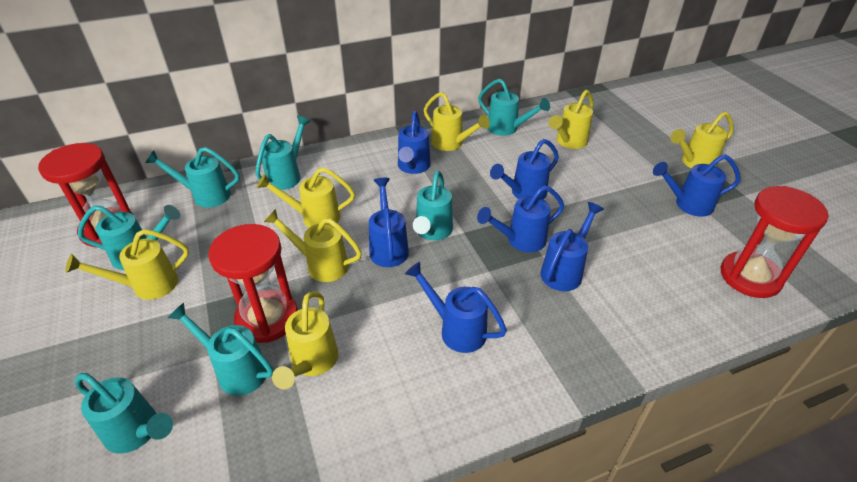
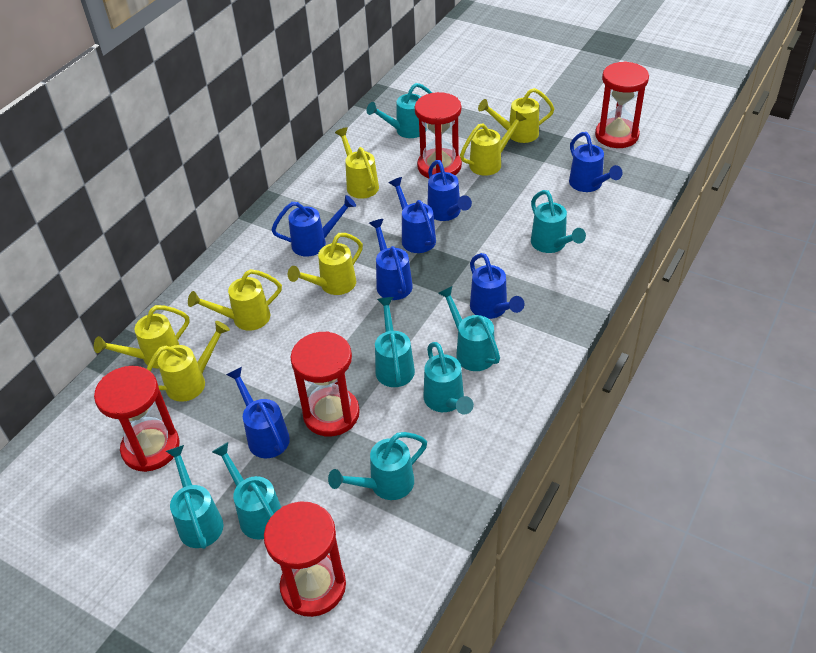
red hourglass: [38,143,133,248] [208,224,298,343] [721,186,828,298] = 3 -> [94,366,180,472] [264,501,346,617] [290,331,360,437] [415,92,462,178] [595,61,649,148] = 5
turquoise watering can: [75,373,173,454] [78,205,180,270] [145,147,240,208] [167,303,274,396] [256,115,311,190] [413,171,453,240] [478,79,550,136] = 7 -> [166,445,224,549] [212,442,281,540] [328,432,427,500] [367,83,432,138] [375,297,415,387] [424,342,474,415] [438,286,500,371] [531,190,586,253] = 8

